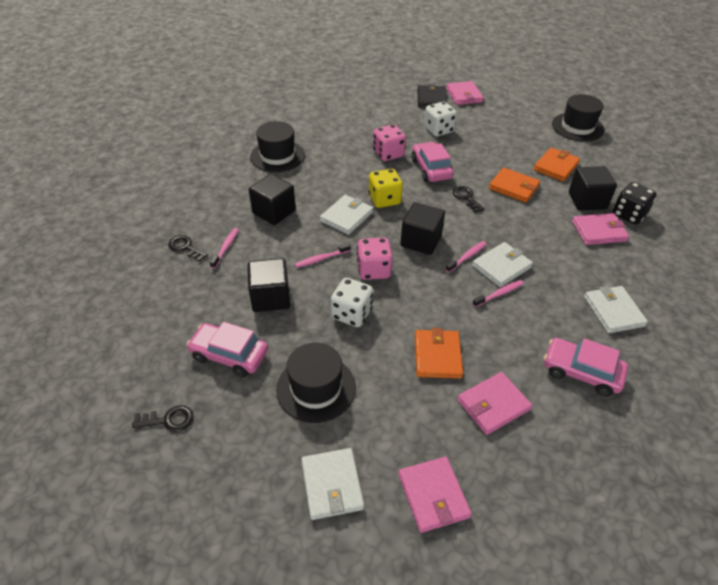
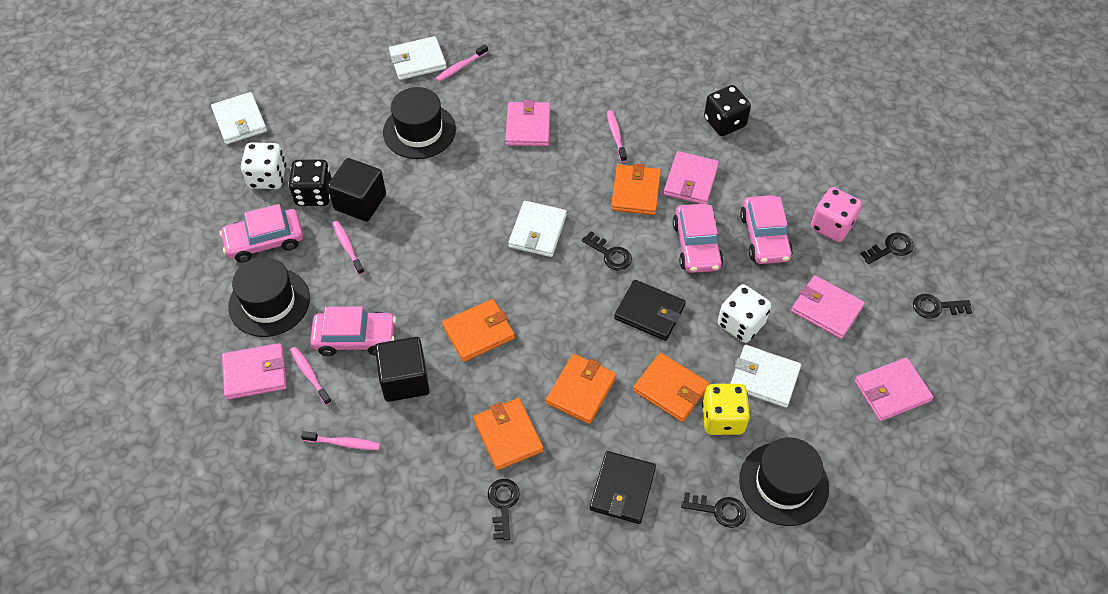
black cube: [248,258,290,312] [249,174,296,225] [401,202,445,255] [569,166,617,211] = 4 -> [327,158,386,222] [375,337,430,402] = 2
black dice: [613,182,656,224] = 1 -> [288,160,332,206] [704,85,751,136] = 2
black key: [132,405,194,432] [168,235,208,262] [453,186,485,213] = 3 -> [488,479,520,540] [582,231,632,270] [681,492,746,528] [861,233,914,264] [913,294,972,319] = 5
black wallet: [417,84,447,108] = 1 -> [590,451,656,524] [614,280,686,341] = 2
orange wallet: [415,328,463,378] [489,167,540,203] [533,148,580,181] = 3 -> [442,299,515,362] [473,398,544,470] [546,354,617,424] [611,163,661,215] [633,353,710,422] = 5
pink car: [186,322,268,377] [411,142,454,182] [544,338,628,396] = 3 -> [219,204,303,263] [310,306,396,356] [673,204,723,273] [740,195,793,264] = 4
pink dice: [357,238,393,280] [373,124,406,161] = 2 -> [811,187,862,242] = 1
pink toothbrush: [210,228,239,268] [295,243,351,268] [446,241,486,273] [472,280,524,307] = 4 -> [290,347,332,405] [301,431,380,450] [332,221,364,275] [436,44,488,82] [607,110,627,162] = 5
pink wallet: [398,457,472,533] [446,81,484,105] [457,372,532,435] [572,213,629,245] = 4 -> [222,343,287,400] [505,100,550,146] [664,151,719,204] [791,275,865,339] [855,357,933,421] = 5

